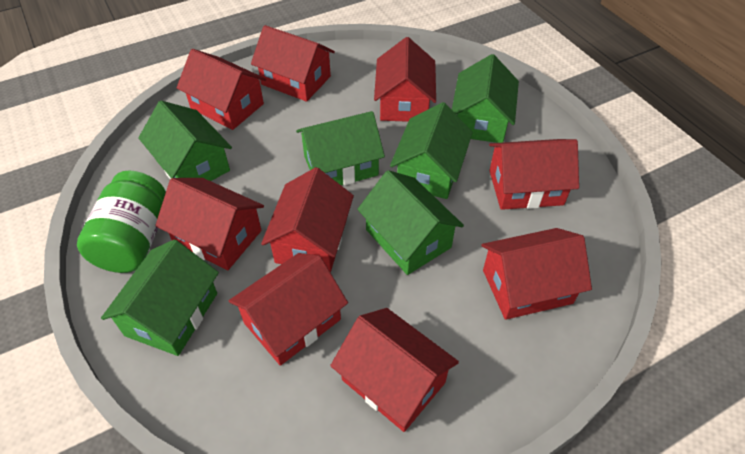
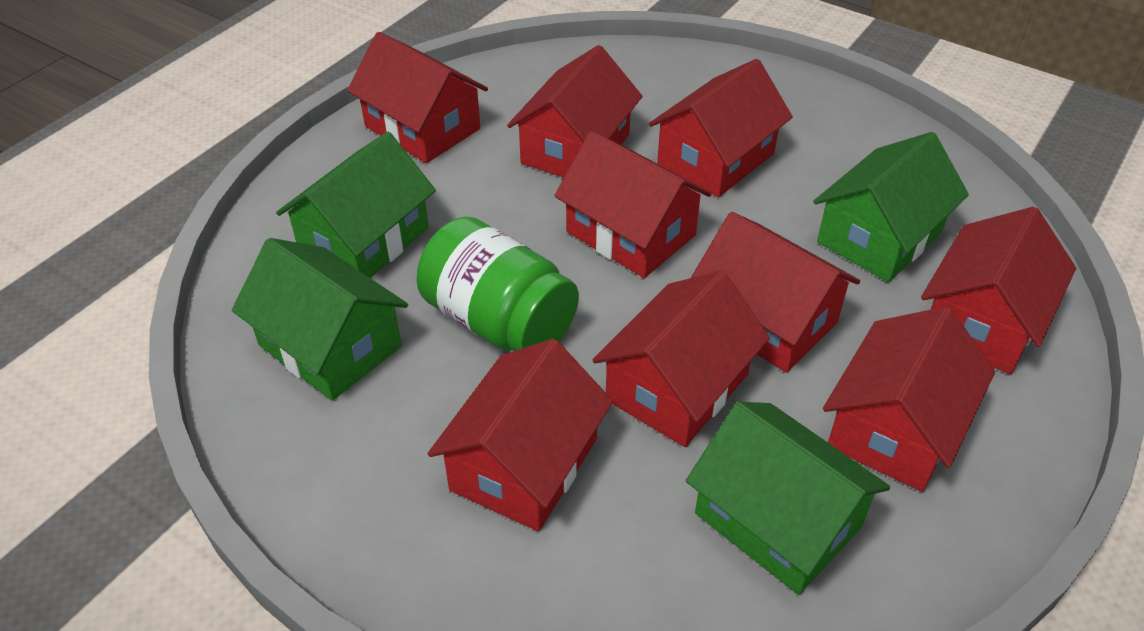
green house: [101,240,219,356] [138,100,232,181] [296,111,385,186] [357,170,464,275] [390,102,473,199] [452,54,519,143] = 6 -> [232,238,408,401] [276,132,436,278] [686,402,890,595] [813,132,969,282] = 4

